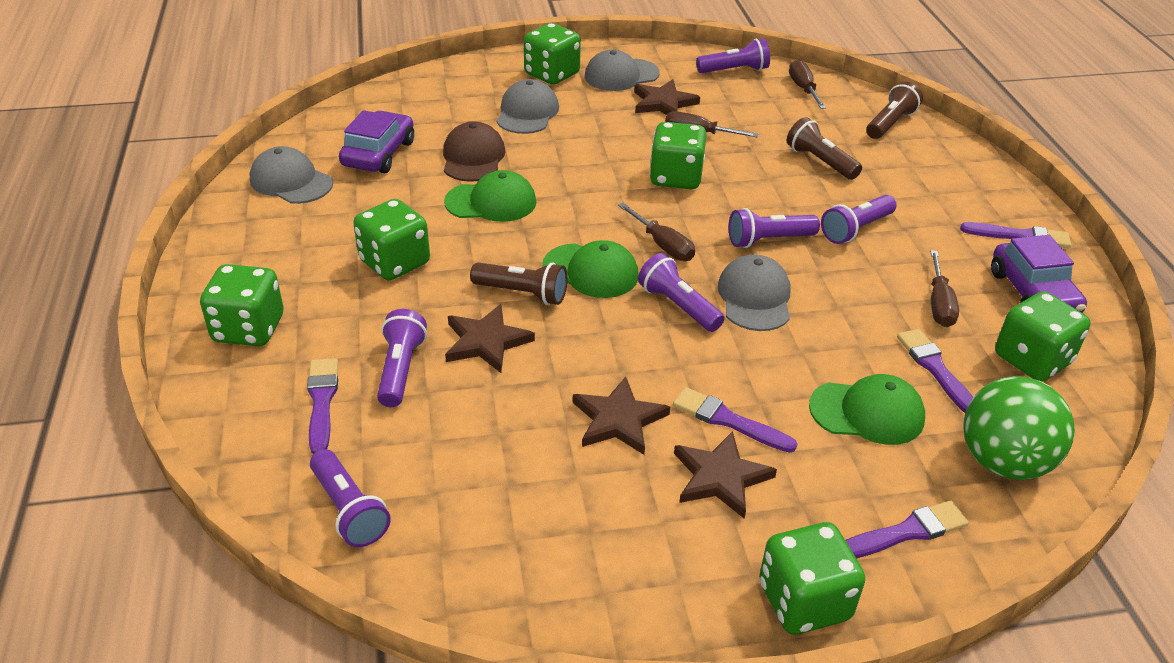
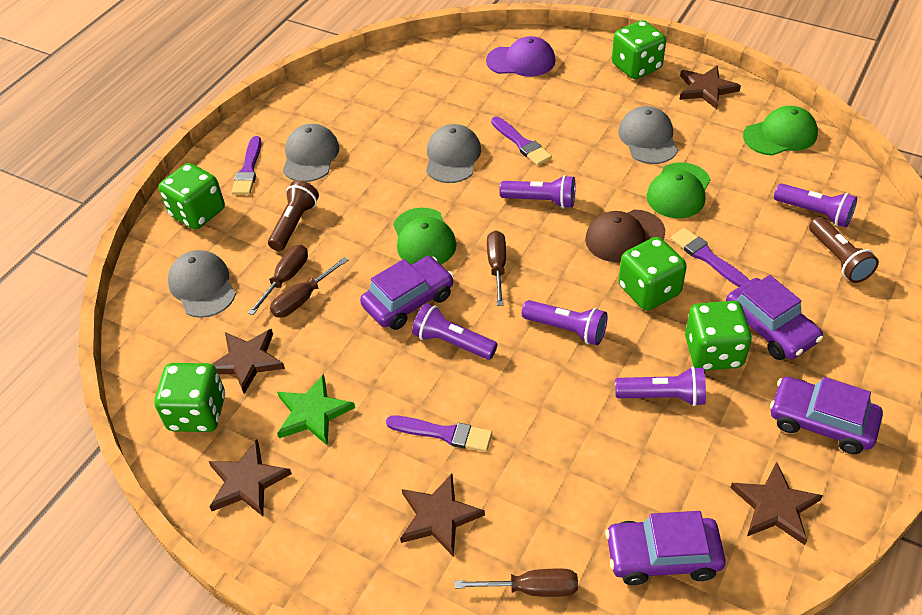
brown flashlight: [470,262,568,305] [787,117,862,180] [866,82,923,139] = 3 -> [268,180,319,251] [809,217,879,283] = 2
brown star: [445,304,535,373] [573,376,670,455] [634,79,700,115] [674,431,777,519] = 4 -> [209,440,292,516] [212,329,285,394] [400,474,485,557] [679,65,741,109] [730,462,823,545] = 5
green ball: [963,376,1075,480] = 1 -> none = 0
green dice: [200,264,284,346] [353,199,430,280] [524,23,581,85] [650,122,706,189] [759,522,865,635] [995,291,1091,382] = 6 -> [155,363,225,432] [159,163,225,229] [612,20,666,79] [618,237,687,311] [685,301,752,371] = 5
green star: none = 0 -> [277,374,355,446] = 1
purple brush: [307,358,338,454] [673,387,797,453] [845,501,969,558] [897,329,973,413] [960,222,1071,248] = 5 -> [232,136,262,195] [386,416,492,452] [491,117,552,166] [671,228,750,287] = 4
purple cap: none = 0 -> [486,36,555,77] = 1
purple car: [339,110,414,173] [991,235,1087,313] = 2 -> [360,256,454,330] [605,511,726,585] [726,275,823,360] [770,377,883,454] = 4
purple flashlight: [310,449,391,547] [377,309,427,407] [638,253,725,332] [696,39,770,73] [729,208,820,248] [821,195,896,244] = 6 -> [412,303,498,360] [499,175,576,209] [522,300,607,345] [615,367,706,406] [774,183,857,227] = 5

